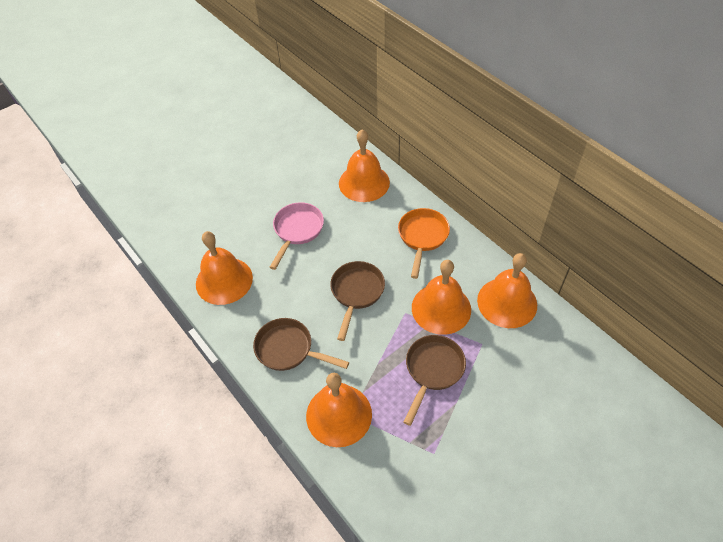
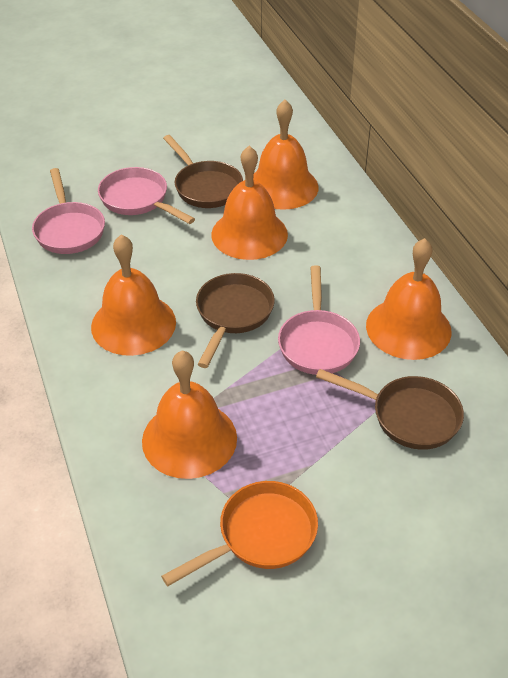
pink pan: [269,202,324,270] = 1 -> [32,168,105,254] [98,167,195,224] [278,265,360,375] = 3

